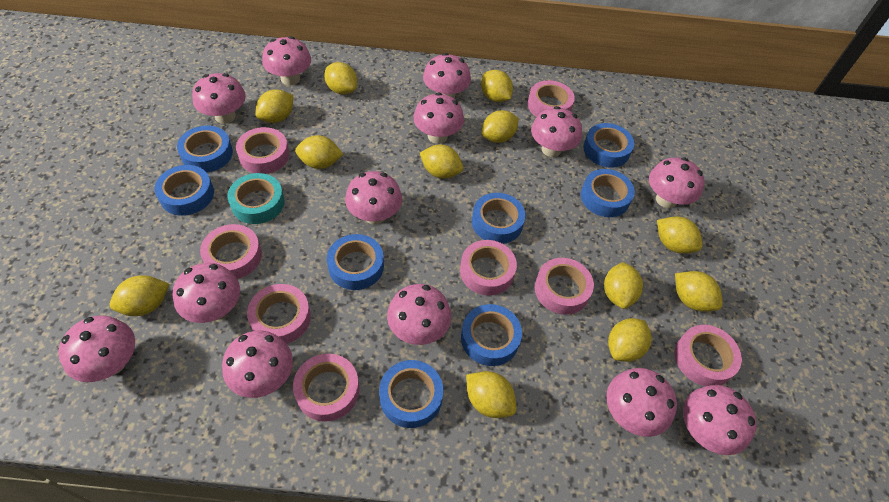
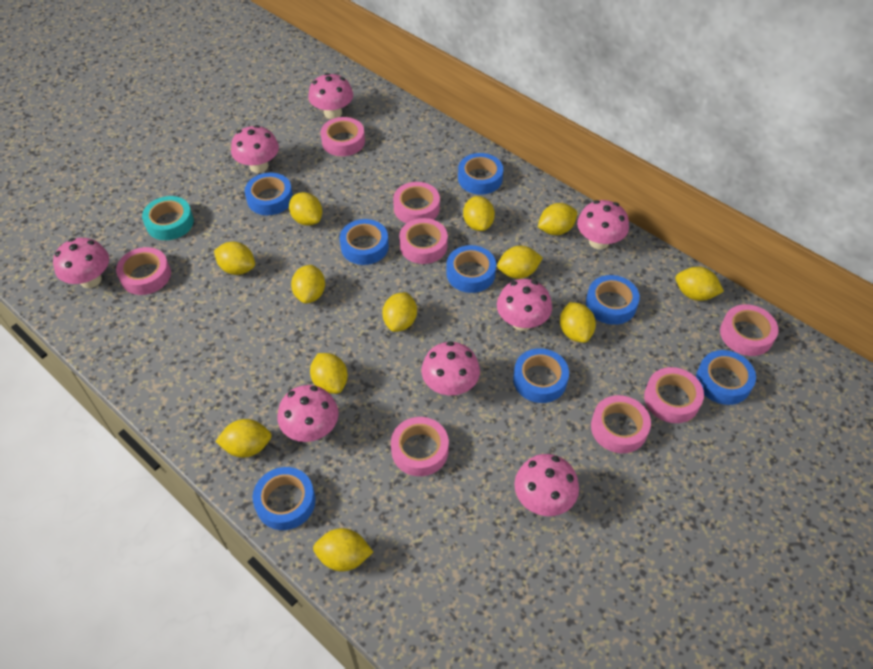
pink mushroom: [58,315,135,382] [173,263,240,323] [192,73,246,124] [222,331,293,398] [262,36,311,86] [345,171,402,225] [387,284,451,345] [413,92,464,144] [423,53,471,99] [531,106,582,157] [606,368,677,437] [649,157,705,208] [683,385,757,455] = 13 -> [53,238,109,288] [231,125,279,173] [278,385,339,442] [308,73,353,119] [422,341,480,396] [497,279,552,331] [514,454,579,516] [577,200,629,249] = 8

